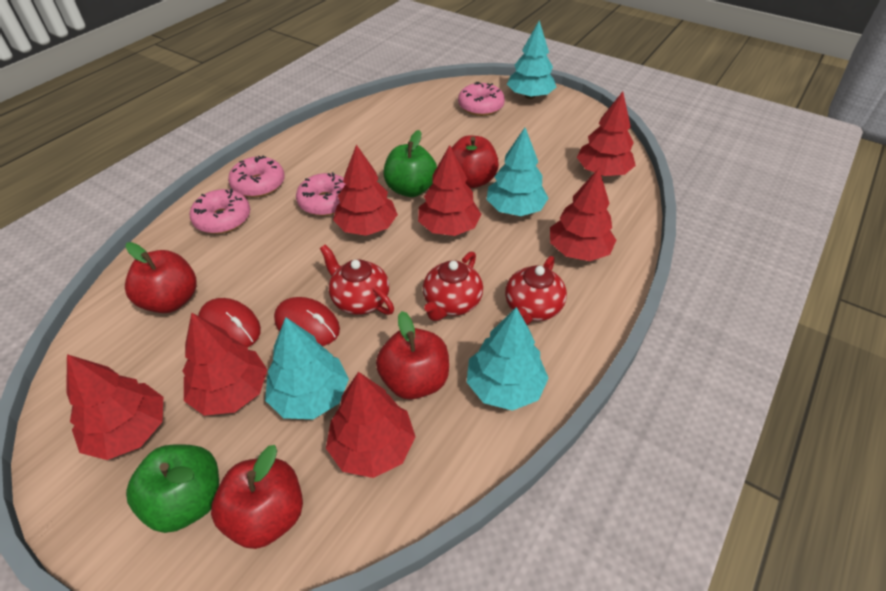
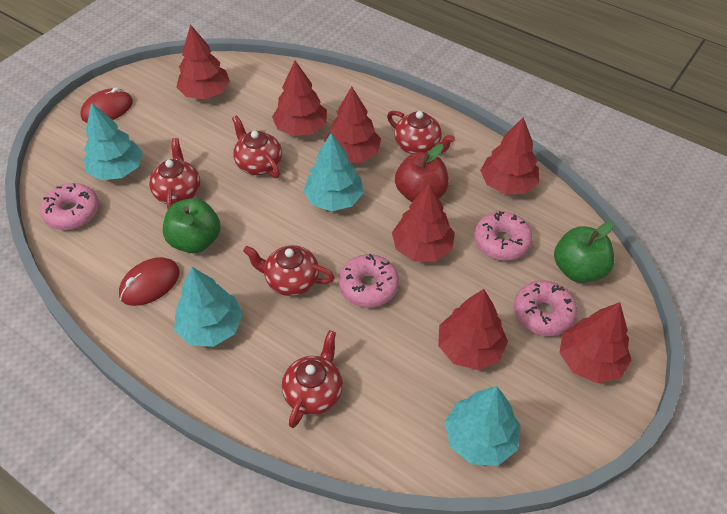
red apple: [125,242,197,313] [211,445,303,549] [376,311,449,399] [452,135,499,188] = 4 -> [395,144,449,202] = 1
red teapot: [320,244,394,315] [423,252,483,321] [505,256,567,325] = 3 -> [149,138,200,209] [232,115,282,178] [243,245,335,296] [282,330,343,428] [387,111,455,154] = 5

